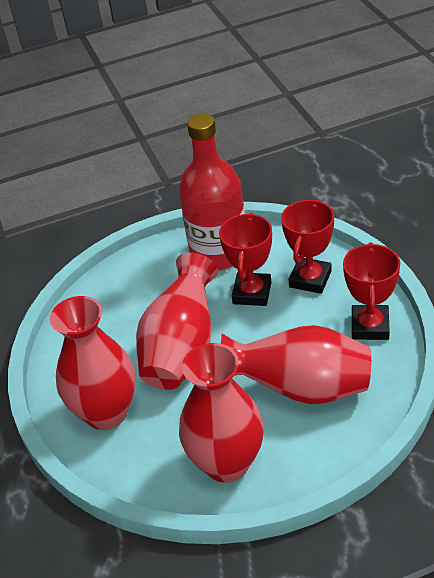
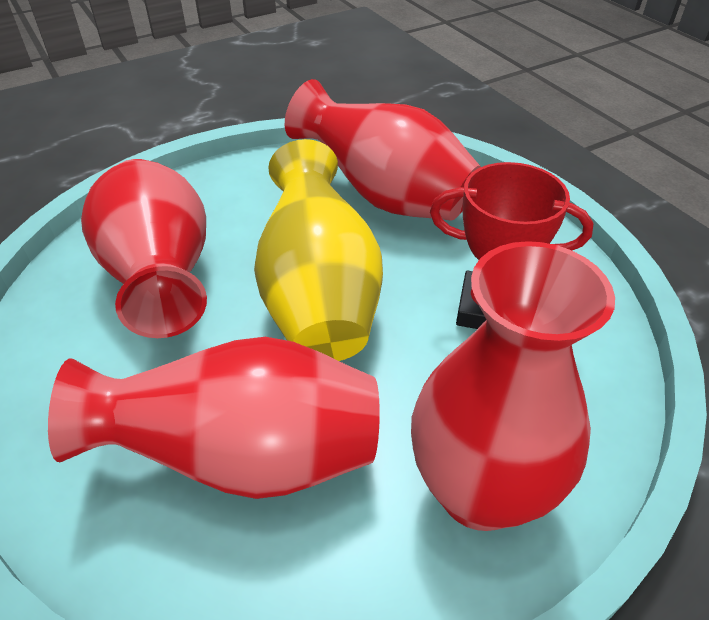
red bottle: [179,114,245,270] = 1 -> none = 0
red trophy: [219,213,272,306] [281,200,334,294] [343,242,400,340] = 3 -> [430,162,593,329] = 1
yellow vase: none = 0 -> [254,139,383,361] = 1

